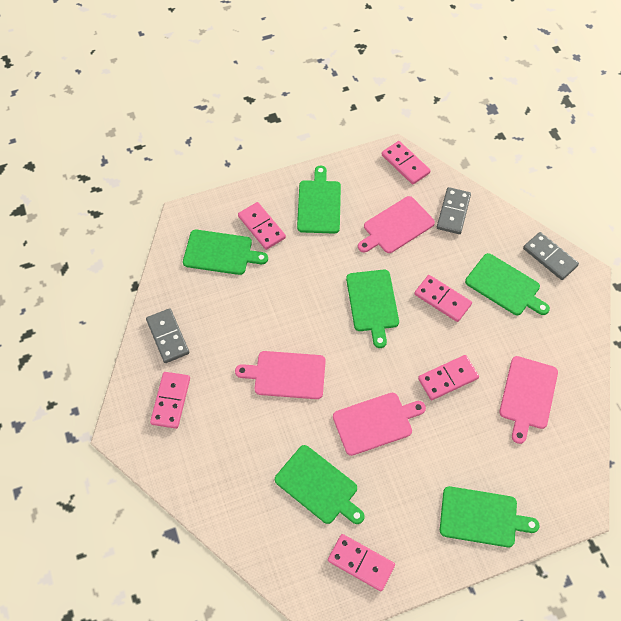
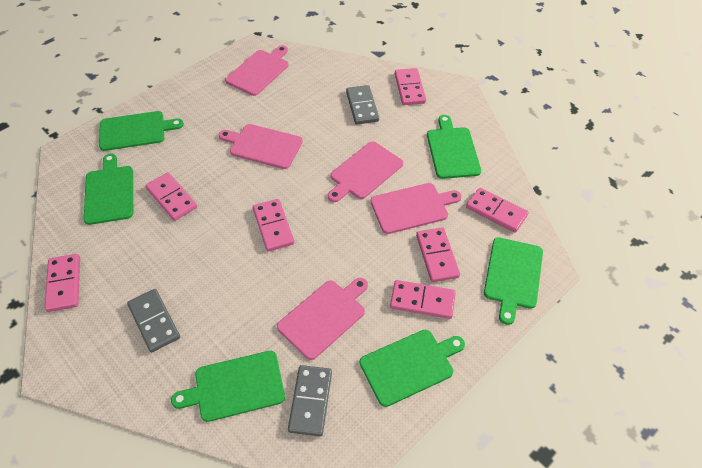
pink cutting board: [235,351,326,399] [333,393,426,456] [358,196,435,253] [499,356,558,444] = 4 -> [219,124,303,169] [225,45,288,96] [277,278,368,360] [328,141,403,202] [370,183,462,234] = 5
pink domino: [150,372,190,429] [238,202,286,250] [328,534,395,591] [382,141,431,184] [414,275,472,322] [418,355,479,400] = 6 -> [44,254,80,312] [145,173,197,221] [253,199,294,251] [390,280,456,319] [395,68,426,105] [416,227,460,282] [466,188,529,233] = 7

